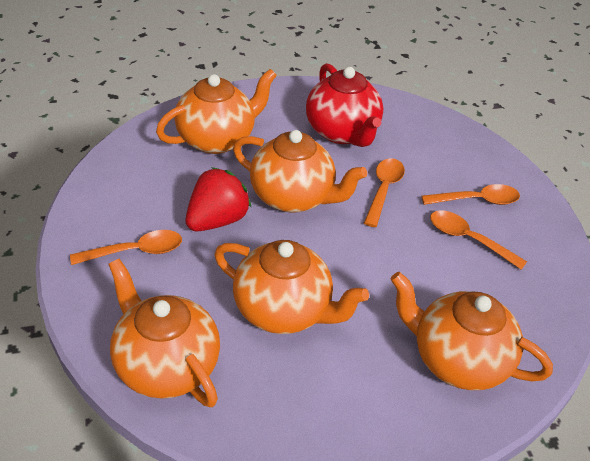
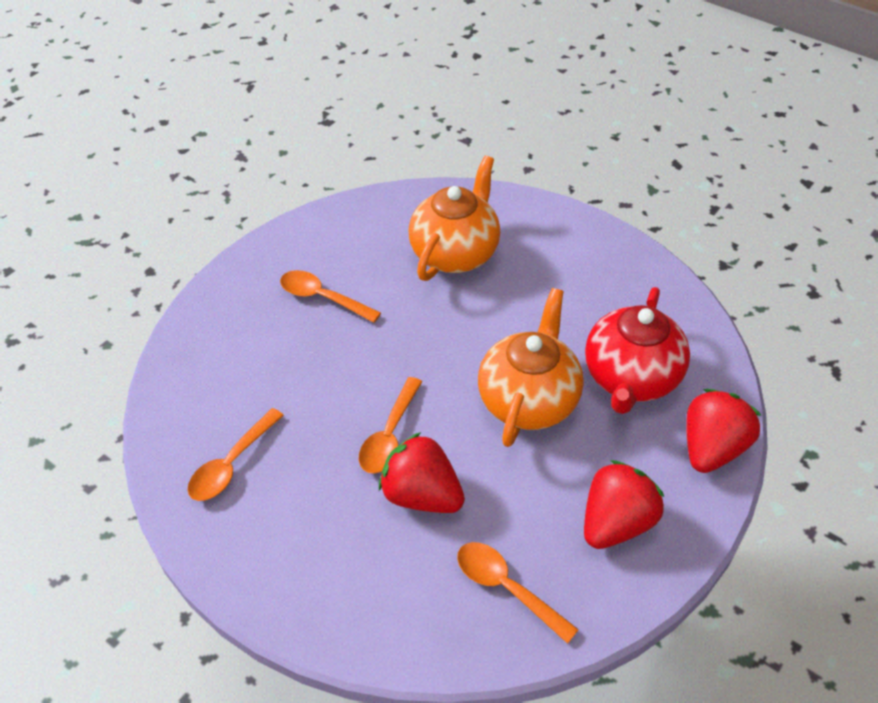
orange teapot: [109,259,220,407] [156,69,277,154] [214,240,369,334] [233,130,367,213] [390,272,553,390] = 5 -> [409,155,500,281] [478,288,583,447] = 2
red strawberry: [185,167,251,232] = 1 -> [379,432,465,513] [584,460,664,549] [686,389,761,473] = 3

